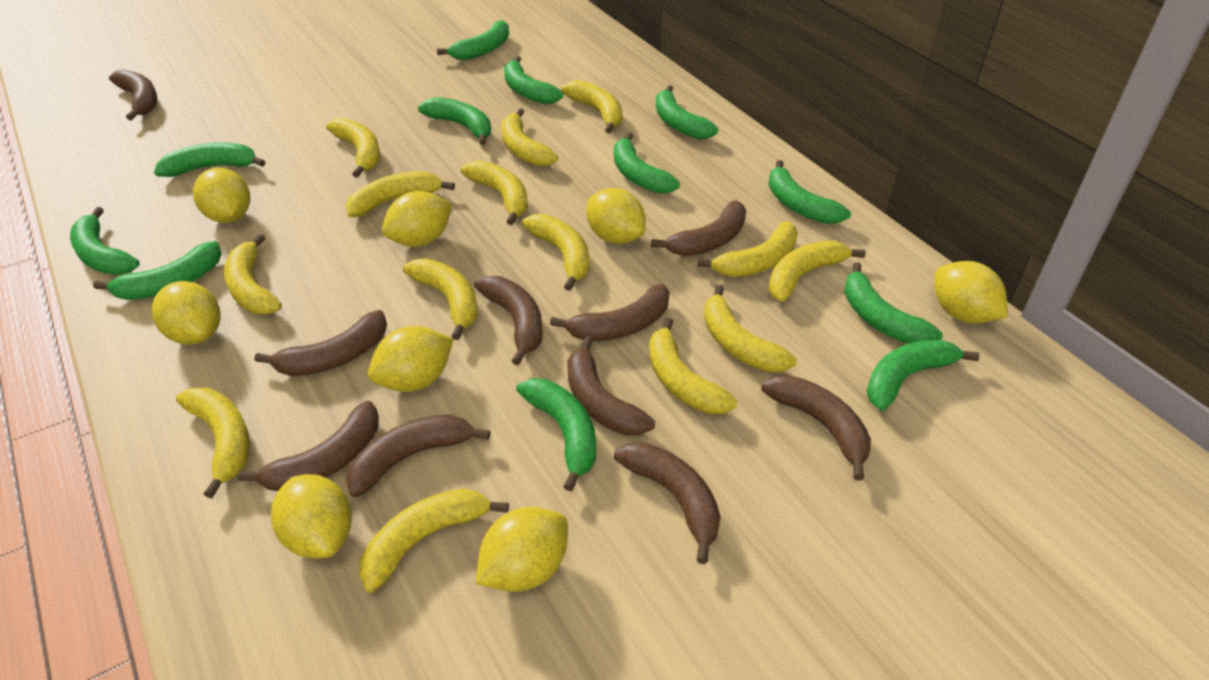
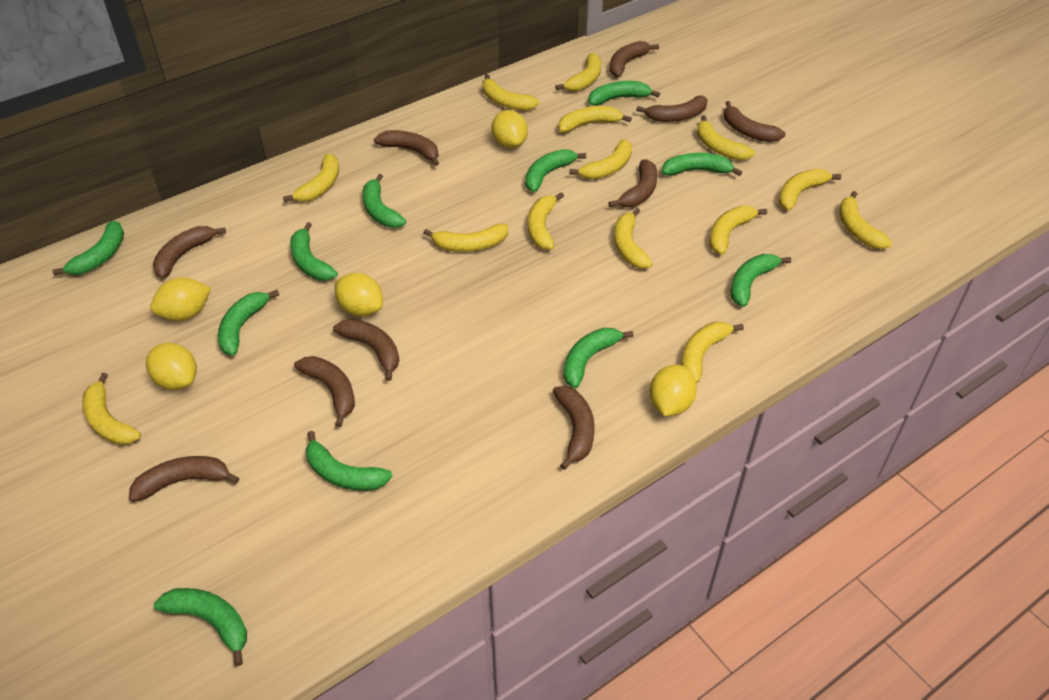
green banana: [70,207,140,275] [93,241,222,300] [154,142,265,177] [418,97,491,145] [437,20,509,60] [504,56,563,104] [516,378,596,491] [614,132,680,194] [656,85,718,139] [768,160,851,224] [844,262,943,344] [866,339,979,411] = 12 -> [52,221,124,276] [153,588,247,666] [218,290,279,356] [290,222,338,280] [306,431,392,491] [363,174,406,228] [525,149,586,192] [564,328,633,388] [588,81,660,106] [662,153,742,176] [731,254,791,307] = 11
yellow lemon: [152,281,221,345] [193,168,250,223] [271,474,352,558] [368,326,453,392] [382,191,452,247] [476,507,568,592] [587,188,646,244] [935,261,1008,324] = 8 -> [146,343,197,390] [150,278,211,321] [335,273,383,316] [492,110,528,149] [649,364,697,416] = 5

